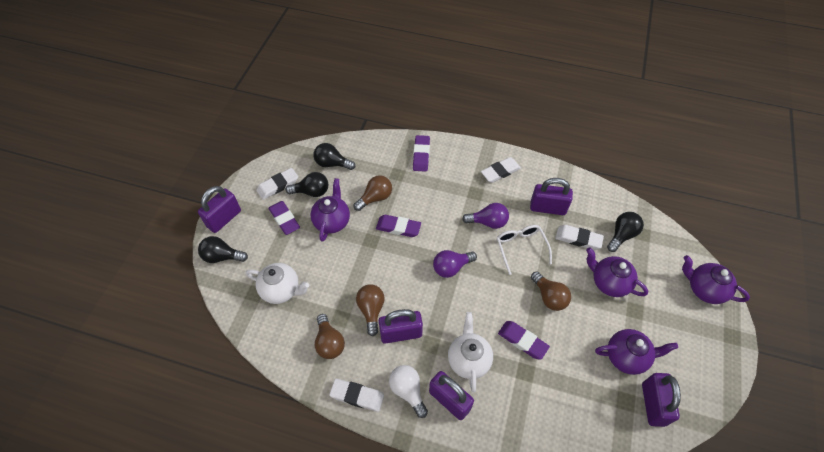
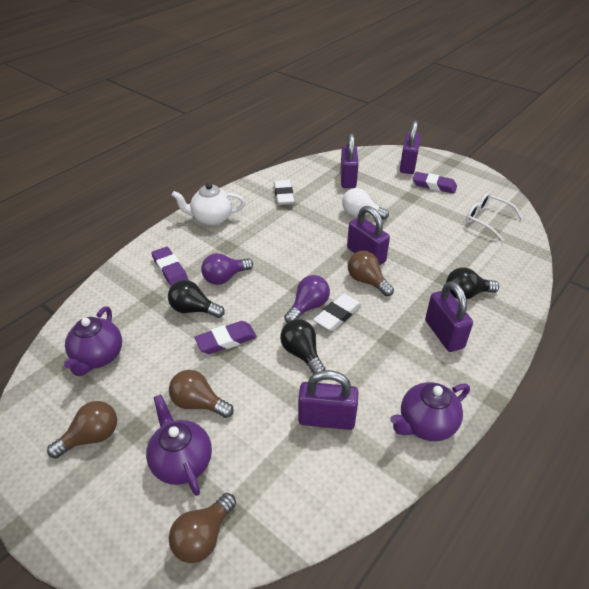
black light bulb: [198,236,248,263] [286,172,328,197] [313,143,355,170] [607,212,644,252] = 4 -> [168,280,225,318] [280,319,326,374] [446,267,499,299] = 3
purple eraser: [268,201,300,235] [376,215,421,237] [413,135,430,172] [498,321,550,360] = 4 -> [152,247,188,286] [195,321,257,354] [413,172,457,194] = 3
purple teapot: [311,178,350,242] [586,247,648,297] [595,329,678,375] [682,255,750,304] = 4 -> [64,306,122,376] [146,394,212,496] [390,382,470,441] = 3
white eraser: [256,168,298,200] [329,379,384,412] [481,157,521,183] [555,225,604,250] = 4 -> [274,180,294,205] [313,294,362,331] = 2
white teapot: [245,263,309,304] [448,312,493,392] = 2 -> [172,183,245,226] = 1

